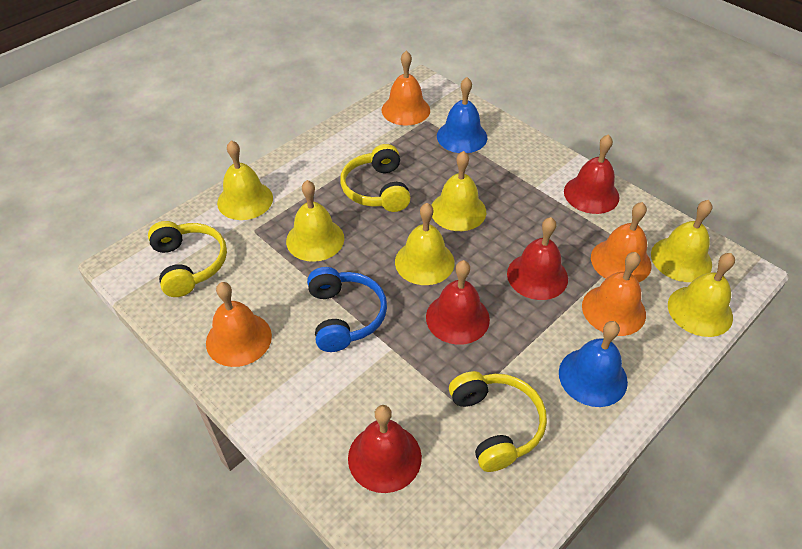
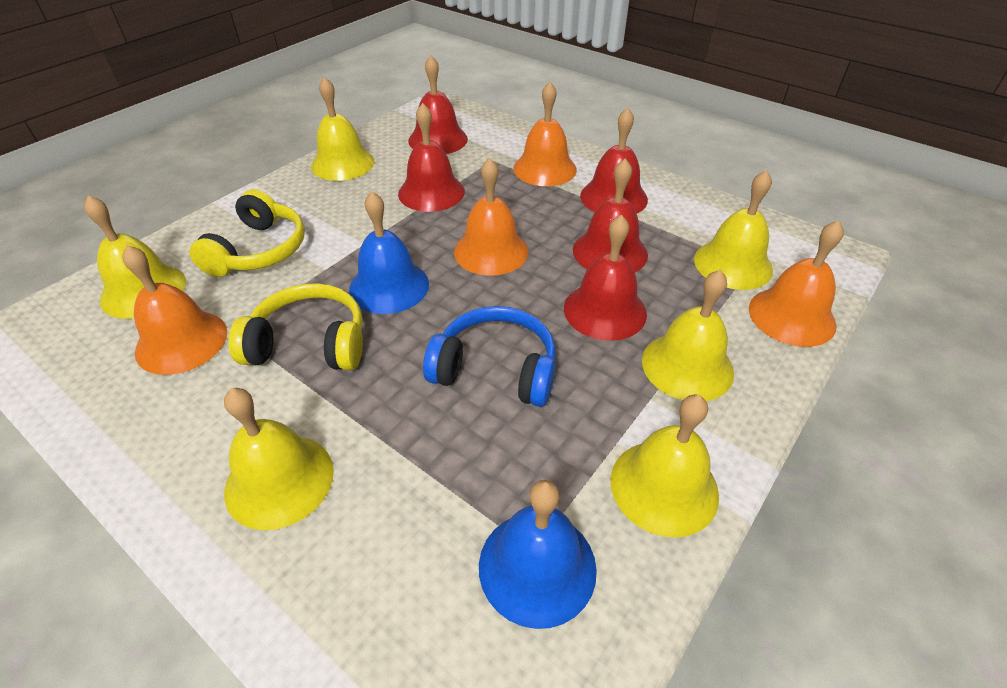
red bell: [348,405,422,493] [426,260,490,345] [507,217,568,300] [564,134,620,214] = 4 -> [398,103,465,212] [408,56,468,154] [564,215,647,341] [573,158,648,272] [580,108,648,213] = 5
yellow headphones: [148,221,227,297] [340,144,411,212] [449,371,547,472] = 3 -> [189,189,305,277] [229,283,363,370] = 2

